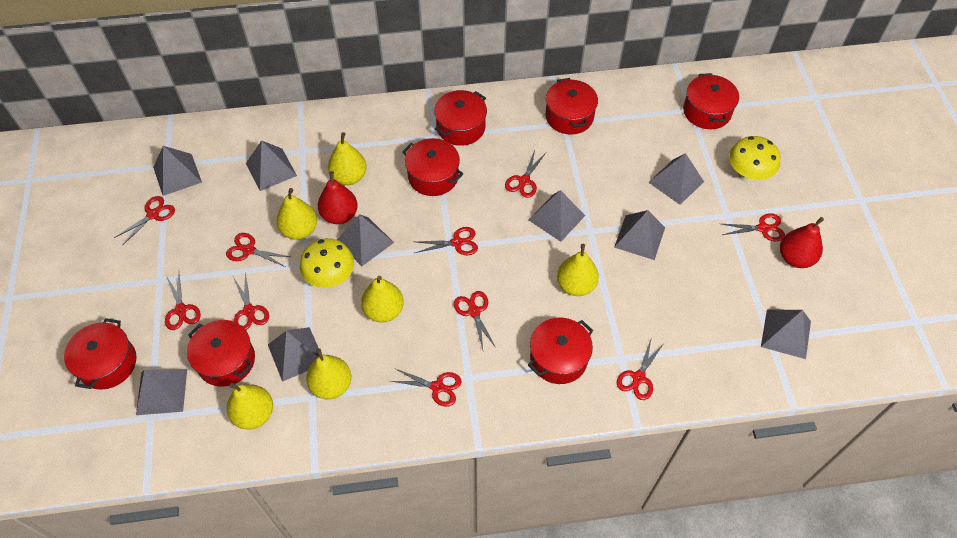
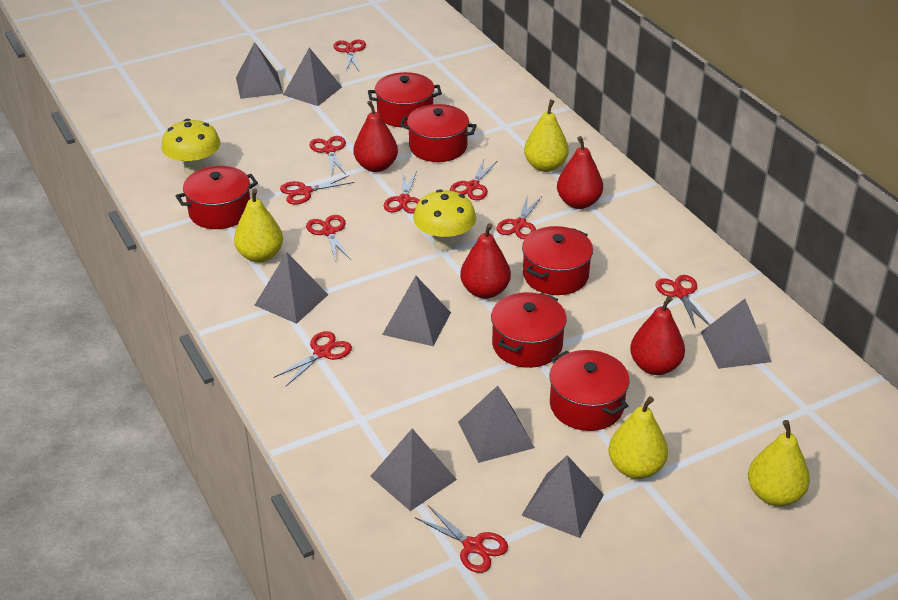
grey pyramid: [136,369,187,415] [153,146,202,196] [246,140,297,191] [268,327,319,382] [337,214,394,266] [529,190,585,242] [614,210,665,260] [648,153,704,205] [761,309,811,359] = 9 -> [236,42,283,99] [255,252,328,324] [283,48,342,106] [370,429,457,511] [382,276,451,346] [458,386,535,463] [521,455,604,538] [701,299,772,369] = 8
red pear: [318,171,358,224] [780,217,824,268] = 2 -> [354,100,398,172] [460,223,511,299] [557,136,603,209] [630,296,685,375] = 4
red pot: [64,318,137,390] [187,320,255,387] [402,138,463,196] [434,90,487,146] [528,318,593,384] [546,78,598,135] [683,73,739,129] = 7 -> [176,166,258,229] [368,72,442,128] [400,104,477,162] [491,292,567,368] [522,226,593,295] [549,350,629,431] = 6
yellow pear: [227,383,273,429] [276,188,317,240] [306,348,351,400] [328,132,367,185] [361,276,404,322] [557,244,599,296] = 6 -> [234,189,283,263] [524,99,569,172] [609,396,668,479] [748,420,810,506] = 4

